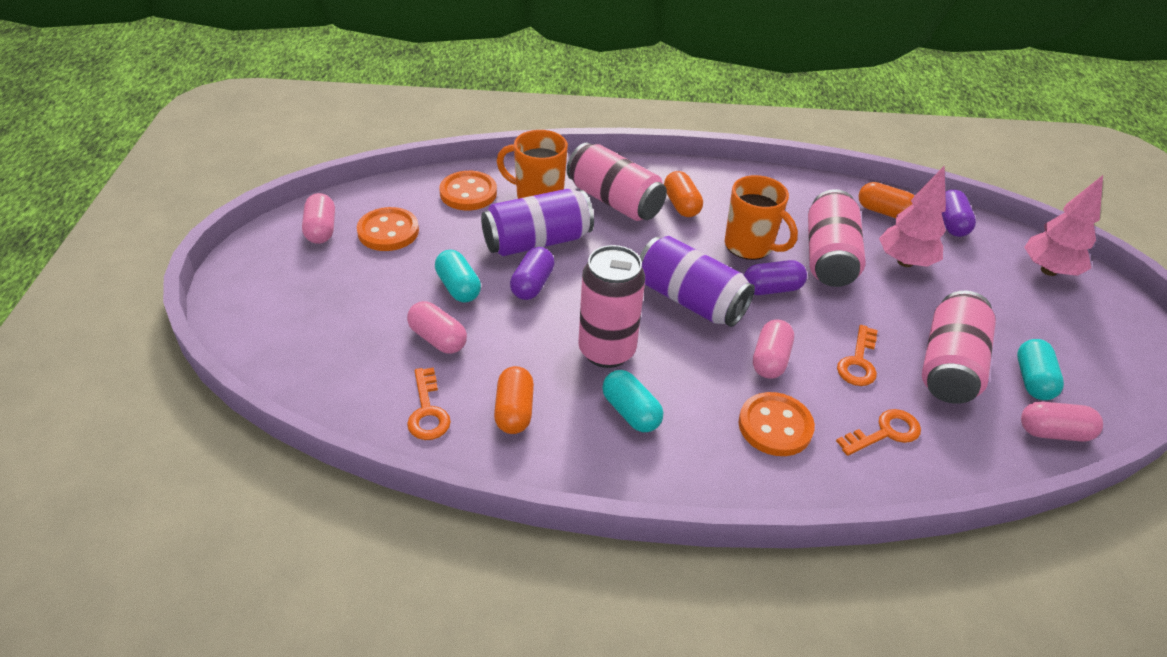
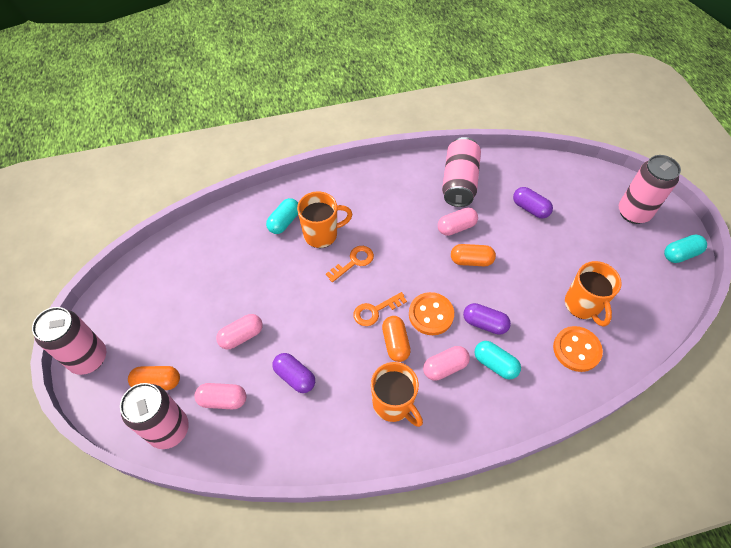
orange button: [357,207,419,251] [439,171,497,210] [738,392,815,456] = 3 -> [409,292,454,335] [553,326,603,372] = 2
orange key: [407,367,451,440] [836,409,921,456] [837,325,877,386] = 3 -> [326,246,374,282] [354,292,407,326] = 2
orange mug: [497,130,568,199] [725,175,798,260] = 2 -> [297,191,353,248] [371,362,423,427] [565,261,622,327] = 3
pink tree: [879,165,946,267] [1024,175,1103,276] = 2 -> none = 0
purple can: [481,188,594,256] [640,236,755,327] = 2 -> none = 0

